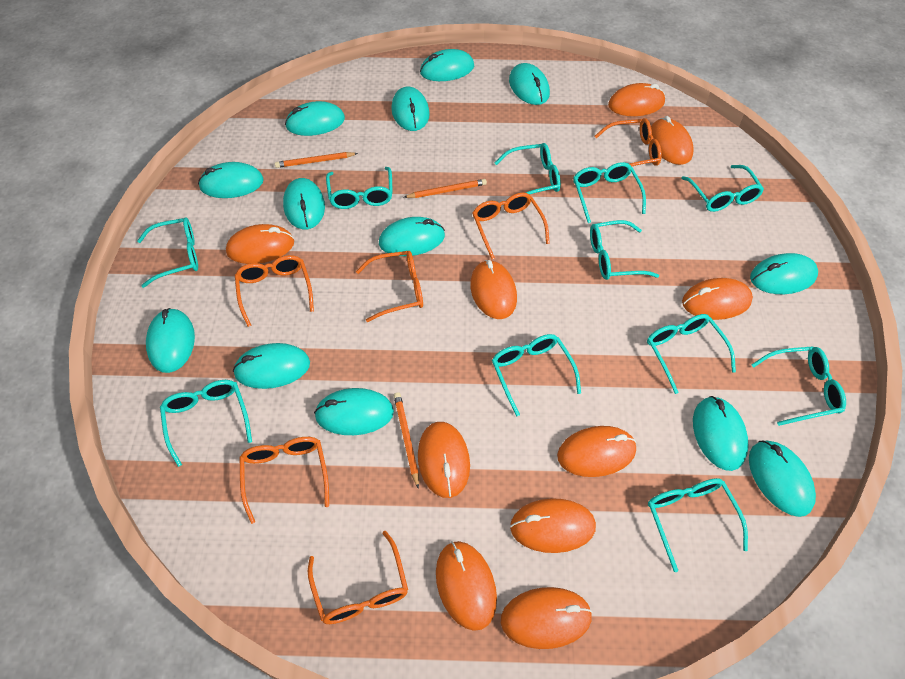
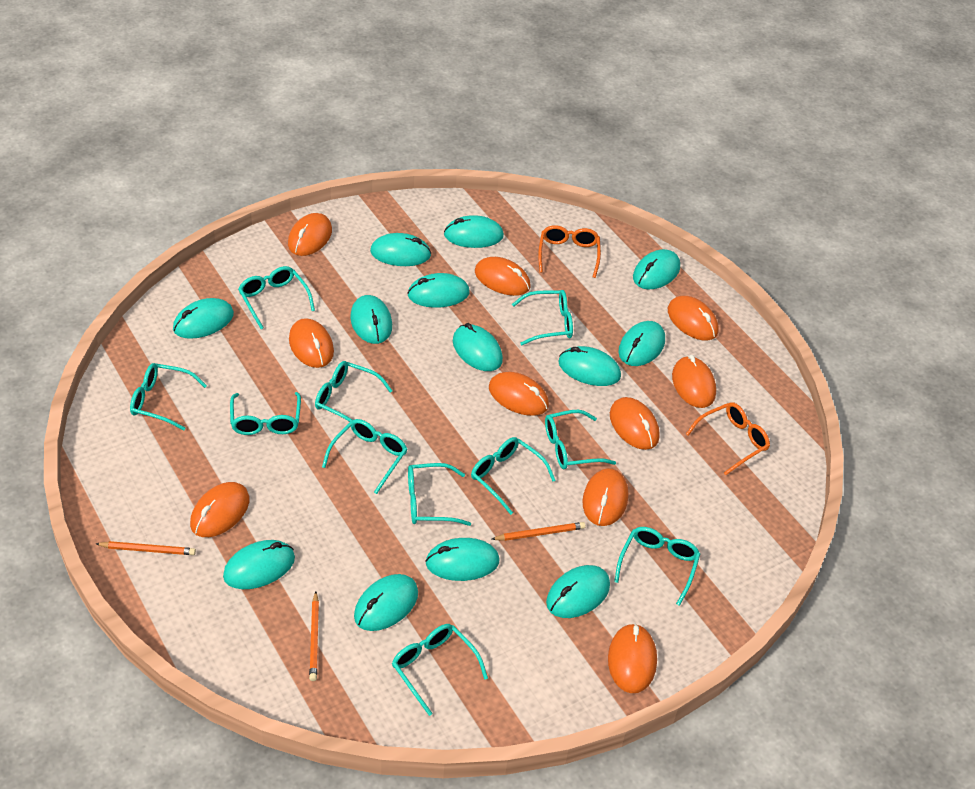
orange glasses: [235,255,314,327] [240,437,329,524] [308,531,408,624] [356,251,423,322] [472,193,550,259] [595,118,662,167] = 6 -> [538,225,601,278] [686,402,770,475] = 2

